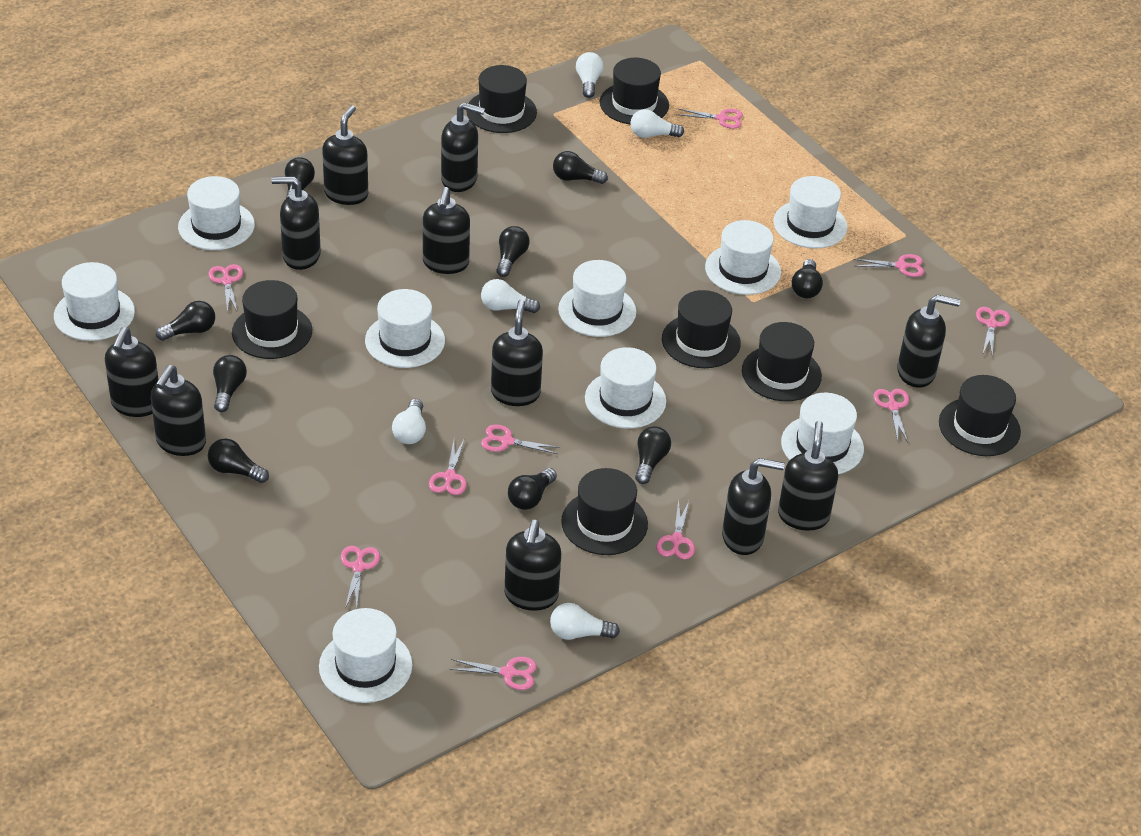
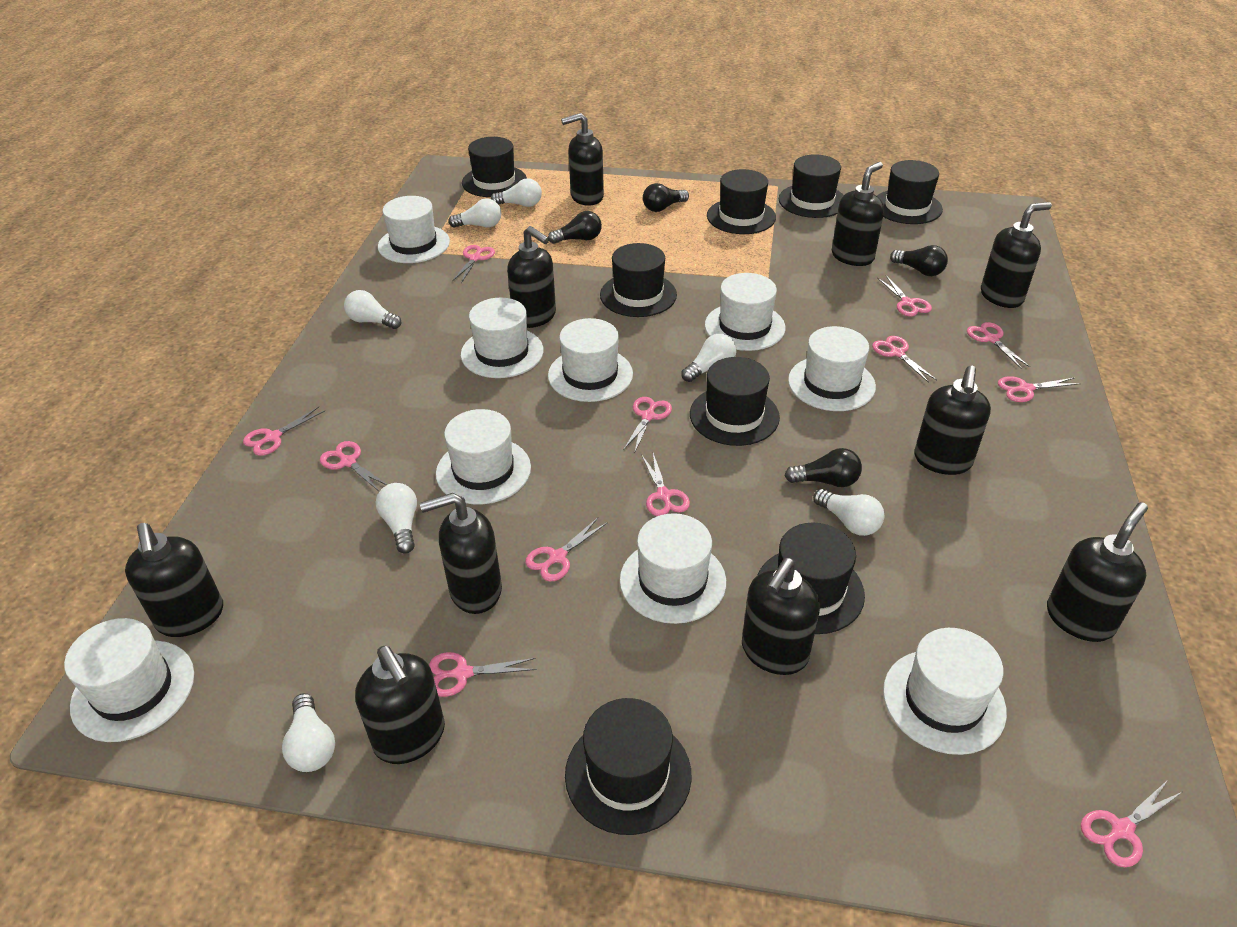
black hat: [232,280,312,359] [466,65,537,133] [561,468,648,555] [600,58,669,124] [662,290,741,368] [742,322,822,401] [939,375,1021,456] = 7 -> [462,137,527,197] [565,698,692,835] [600,243,677,317] [690,357,780,446] [707,169,776,234] [757,523,865,634] [779,154,844,218] [877,160,943,224] = 8
black light bulb: [156,301,215,341] [208,439,269,483] [213,355,247,412] [285,157,315,198] [496,226,530,277] [508,468,557,510] [553,151,608,184] [635,426,671,484] [792,259,823,299] = 9 -> [548,211,602,244] [643,183,689,212] [785,448,862,487] [890,245,948,276] = 4
black soap dispenser: [105,327,159,417] [151,365,206,456] [271,176,321,270] [322,105,368,205] [423,187,470,274] [441,102,485,192] [491,300,543,406] [504,520,561,611] [722,458,785,555] [778,421,838,531] [897,294,960,388] = 11 -> [125,523,223,637] [355,646,445,764] [420,493,502,614] [507,226,556,328] [561,113,604,206] [742,558,820,675] [832,162,884,266] [914,366,991,475] [981,202,1052,308] [1047,502,1148,642] = 10
pink scissors: [208,264,243,313] [341,546,380,609] [429,438,467,495] [449,657,537,690] [481,424,560,454] [656,499,695,560] [679,109,743,129] [854,254,924,277] [873,389,909,442] [976,307,1010,356] = 10 -> [243,407,325,456] [320,441,388,492] [429,652,537,697] [452,245,495,283] [526,518,607,581] [623,397,672,454] [641,453,690,516] [872,336,937,383] [877,276,932,316] [967,322,1030,369] [998,376,1081,402] [1081,781,1182,867] = 12
white light bulb: [392,399,426,444] [481,279,540,313] [550,603,620,640] [576,52,603,98] [630,109,684,138] = 5 -> [282,693,335,772] [344,290,402,329] [376,483,417,554] [448,198,501,228] [491,178,542,207] [681,334,736,382] [813,489,884,536] = 7

